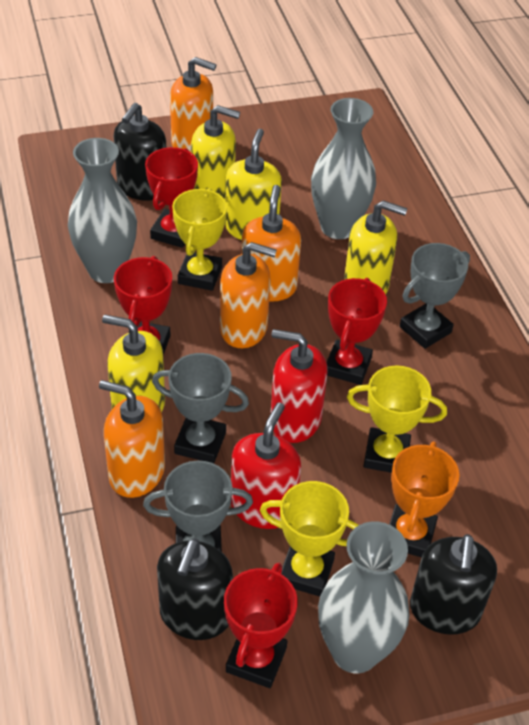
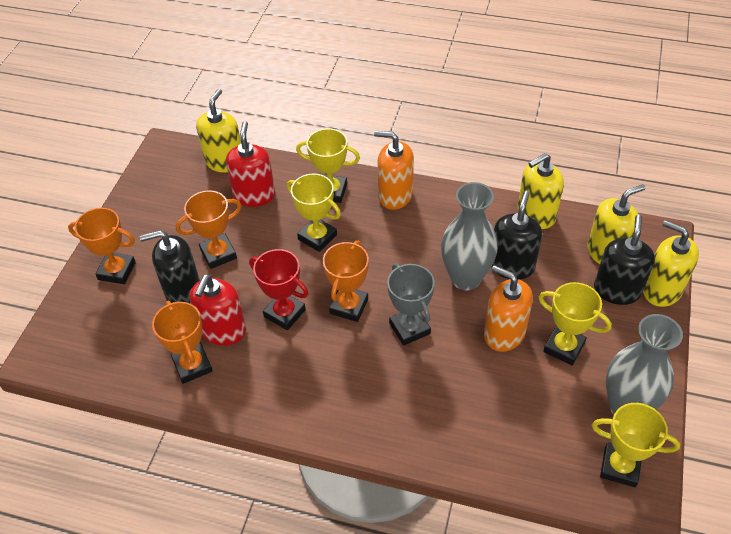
grey trophy: [143,460,253,552] [152,353,249,463] [400,243,470,349] = 3 -> [387,263,435,346] = 1
grey vase: [68,138,137,283] [311,98,376,239] [318,521,409,673] = 3 -> [441,182,498,290] [606,314,683,415] = 2
orange soap dispenser: [99,380,165,498] [170,57,216,152] [220,242,277,348] [241,185,301,302] = 4 -> [374,131,414,210] [484,265,533,352] = 2
orange trophy: [389,441,460,558] = 1 -> [68,208,136,284] [152,301,213,384] [176,190,242,269] [323,240,369,322] = 4
red trophy: [114,256,172,355] [145,147,198,248] [224,563,298,688] [326,278,387,385] = 4 -> [249,249,309,330] = 1
yellow trophy: [172,188,227,291] [260,481,359,597] [347,365,447,473] = 3 -> [287,173,341,252] [296,128,360,203] [538,282,612,365] [592,403,680,487] = 4

